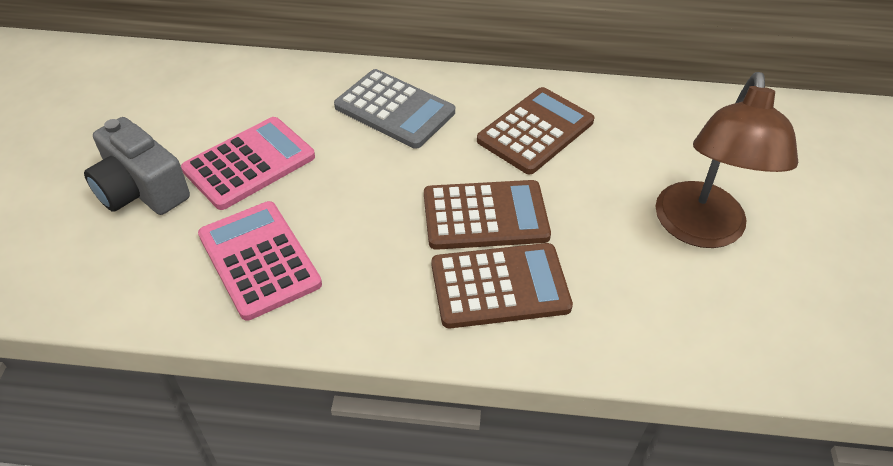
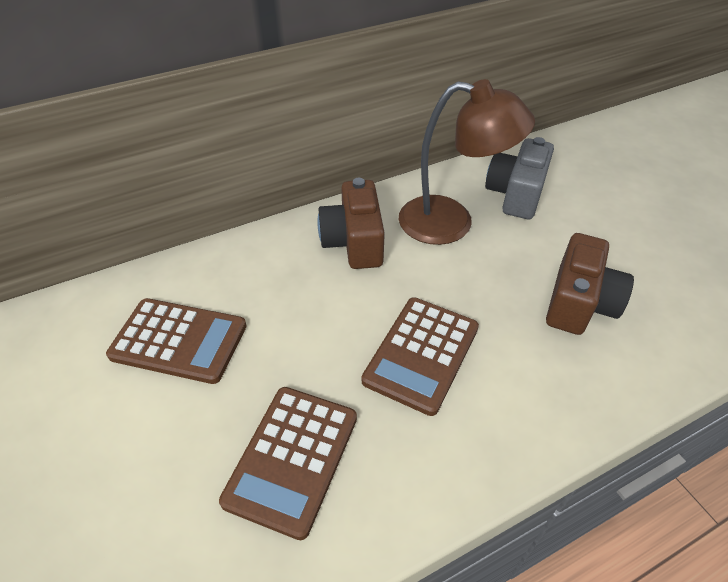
brown camera: none = 0 -> [317,178,385,269] [546,233,634,335] = 2
grey calculator: [334,69,455,149] = 1 -> none = 0
pink calculator: [181,117,315,210] [198,201,322,321] = 2 -> none = 0

